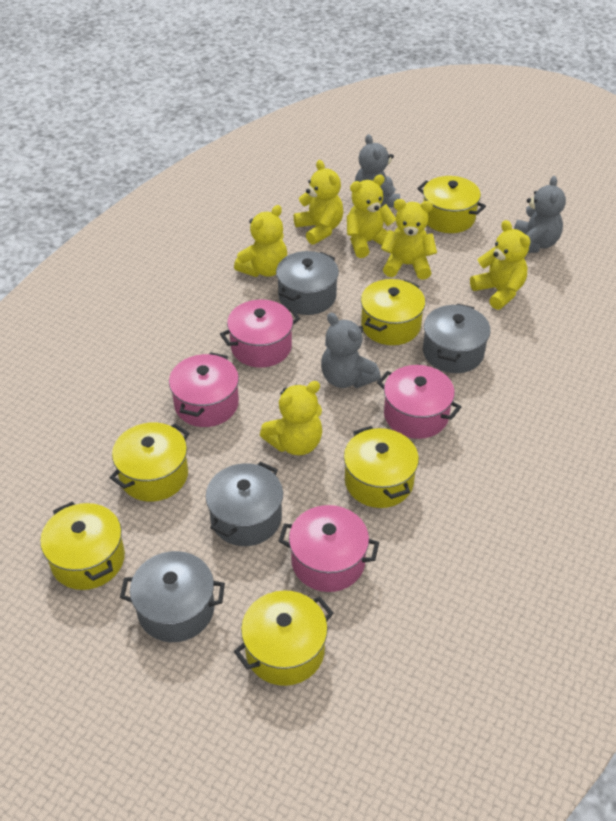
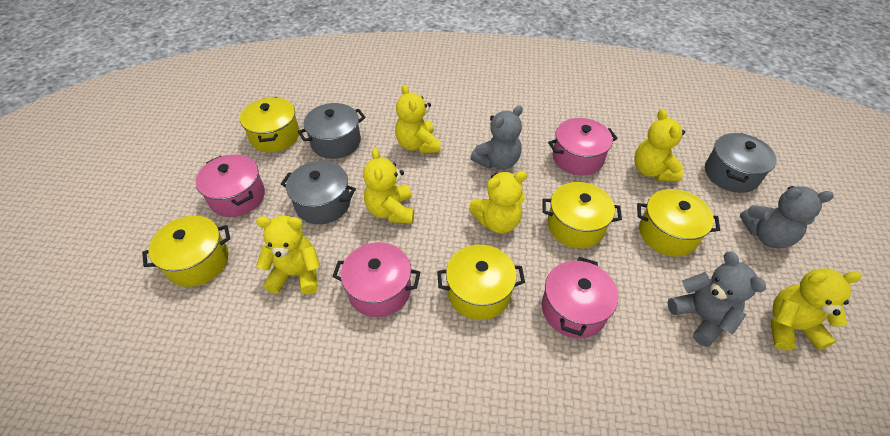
grey pot: [120,551,225,642] [206,462,283,546] [276,251,339,315] [423,304,491,373] = 4 -> [281,161,356,224] [298,103,366,159] [705,133,777,193] = 3
yellow pot: [40,501,125,590] [110,423,189,502] [234,590,334,686] [344,426,419,508] [361,279,425,345] [417,176,486,233] = 6 -> [142,216,230,287] [240,97,299,152] [437,245,525,320] [542,182,622,248] [637,189,720,257] = 5

